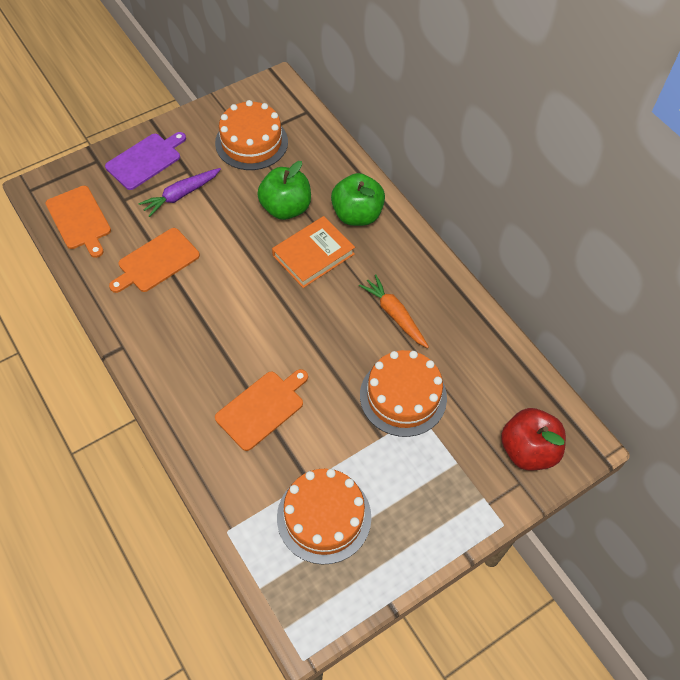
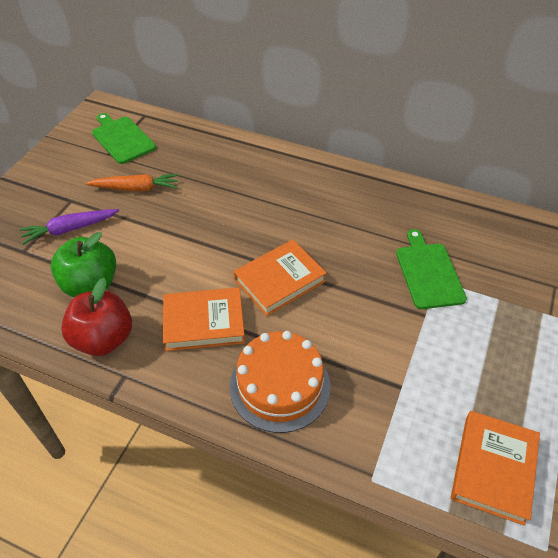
green apple: [257,161,311,220] [331,173,385,226] = 2 -> [51,232,116,297] = 1
green cutting board: none = 0 -> [92,113,156,164] [396,229,467,309] = 2
orange book: [272,216,355,288] = 1 -> [163,287,245,351] [234,240,327,316] [451,411,540,526] = 3
orange cake: [215,100,288,170] [277,469,371,564] [360,350,447,437] = 3 -> [229,331,330,433] = 1
orange cutting board: [46,186,111,258] [109,228,200,293] [215,369,308,451] = 3 -> none = 0
purple cutting board: [105,132,186,190] = 1 -> none = 0

